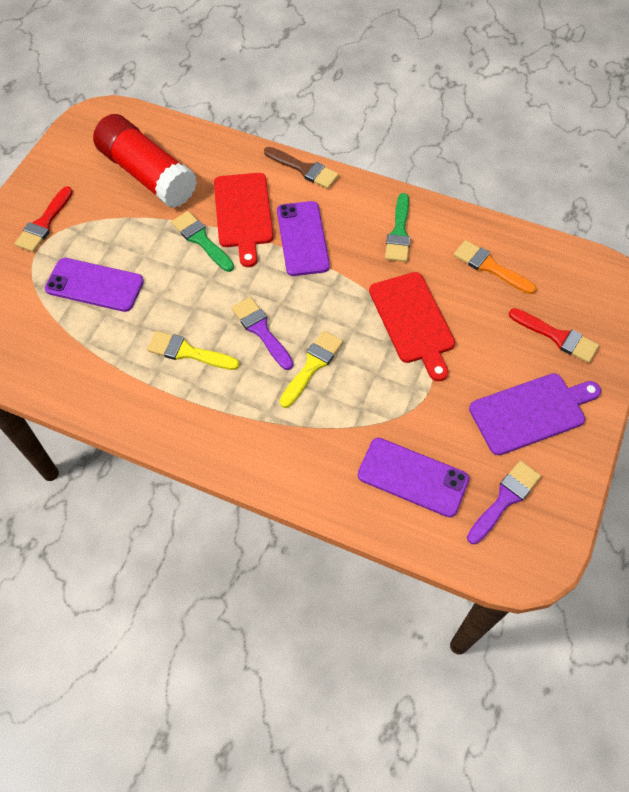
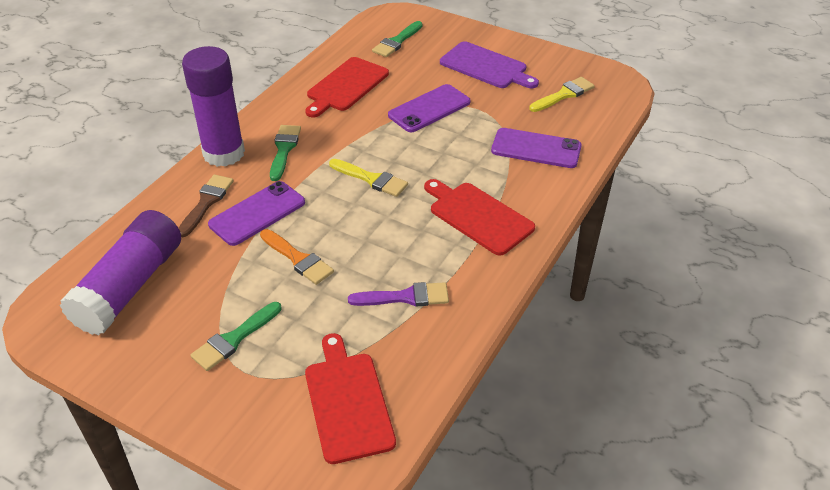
green brush: [171,211,234,272] [385,193,410,262] = 2 -> [190,302,282,371] [270,125,301,181] [372,21,423,57] = 3
purple brush: [232,297,293,370] [467,460,541,544] = 2 -> [348,282,449,306] = 1
purple glue stick: none = 0 -> [59,210,181,335] [182,46,245,167] = 2
red brush: [14,186,73,252] [509,308,599,363] = 2 -> none = 0
red cutting board: [214,173,274,267] [369,272,455,381] = 2 -> [305,57,389,117] [305,333,396,464] [424,179,535,256] = 3
red glue stick: [93,114,197,208] = 1 -> none = 0

